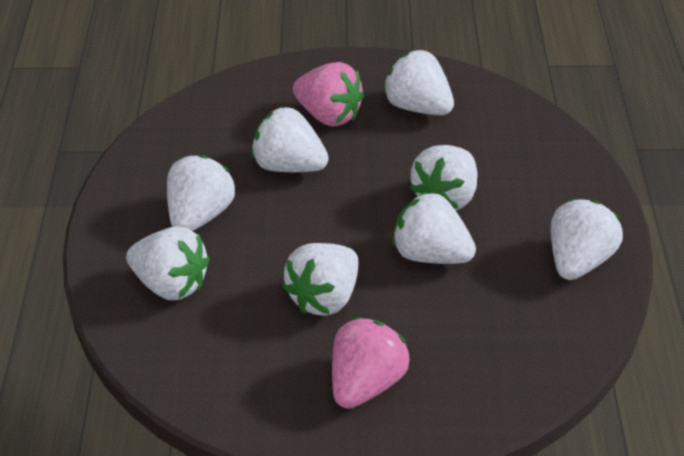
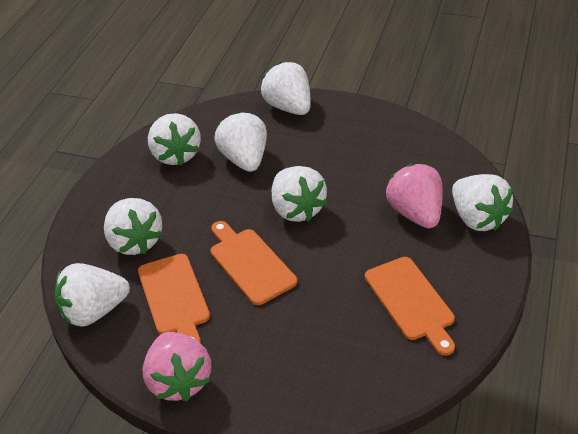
orange cutting board: none = 0 -> [138,254,210,344] [211,221,297,305] [365,257,455,356] = 3
white strawberry: [126,226,210,300] [167,155,235,231] [251,107,329,172] [282,243,359,316] [383,50,454,115] [393,191,476,264] [410,145,477,210] [551,199,623,280] = 8 -> [55,263,130,327] [104,198,162,255] [148,113,201,166] [214,112,267,172] [261,62,311,115] [272,166,327,222] [452,174,514,231] = 7

